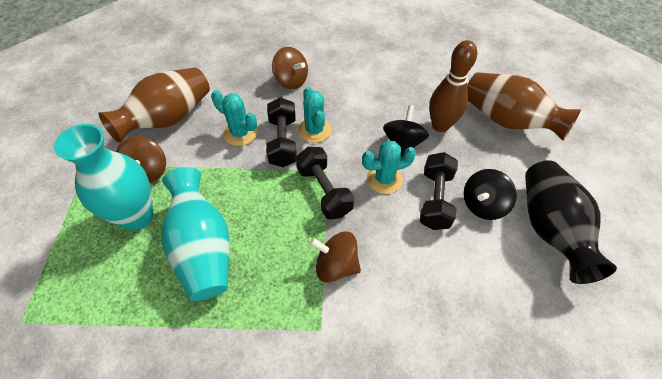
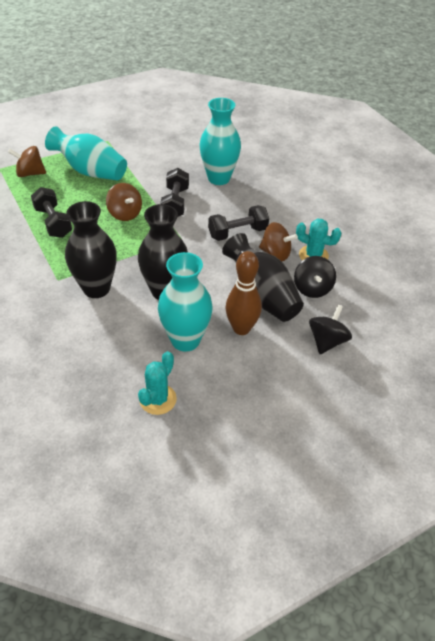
black vase: [525,160,617,284] = 1 -> [65,201,117,298] [138,204,188,300] [222,233,304,322] = 3
brown vase: [98,67,210,143] [467,72,581,141] = 2 -> none = 0
turquoise cactus: [211,90,257,146] [298,87,331,143] [362,140,416,194] = 3 -> [138,351,177,415] [296,219,341,260] = 2
turquoise vase: [54,124,153,231] [161,167,229,301] = 2 -> [45,126,127,181] [158,252,213,352] [200,98,241,185] = 3

